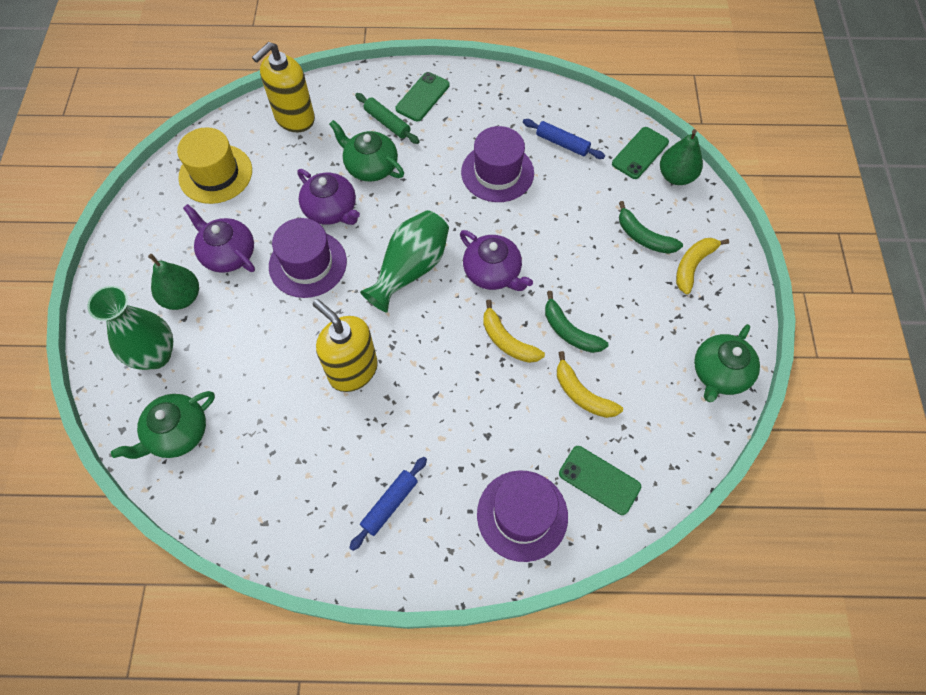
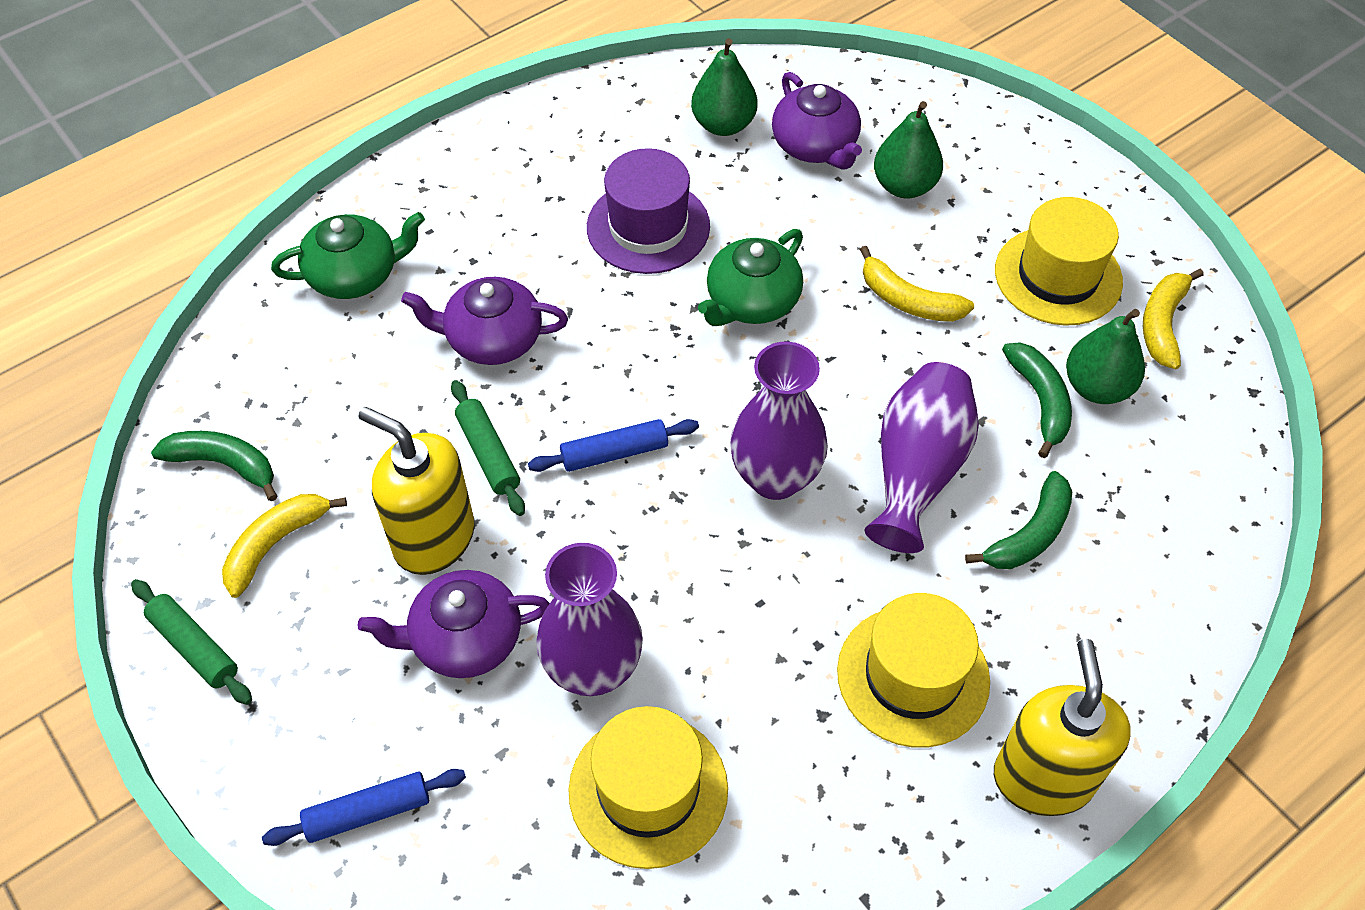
green banana: [545,291,608,353] [619,201,683,254] = 2 -> [151,431,277,501] [965,471,1072,569] [1002,342,1072,458] = 3
green pear: [148,254,199,310] [660,129,703,185] = 2 -> [691,38,758,136] [874,101,943,198] [1066,309,1145,404] = 3
green phone: [395,72,450,121] [559,446,641,515] [612,127,669,179] = 3 -> none = 0
green rolling pin: [355,93,420,144] = 1 -> [131,579,252,705] [451,380,525,516] = 2
green teapot: [111,391,215,459] [329,120,404,182] [694,324,760,402] = 3 -> [271,212,425,299] [698,229,803,326] = 2
green vase: [87,286,173,370] [360,210,449,313] = 2 -> none = 0
purple hat: [269,218,347,298] [461,126,534,202] [477,470,568,562] = 3 -> [587,148,710,274] = 1
purple vase: none = 0 -> [536,543,643,696] [730,342,828,500] [865,362,979,553] = 3
yellow hat: [177,127,252,204] = 1 -> [568,706,728,869] [837,593,990,748] [995,197,1123,326] = 3

